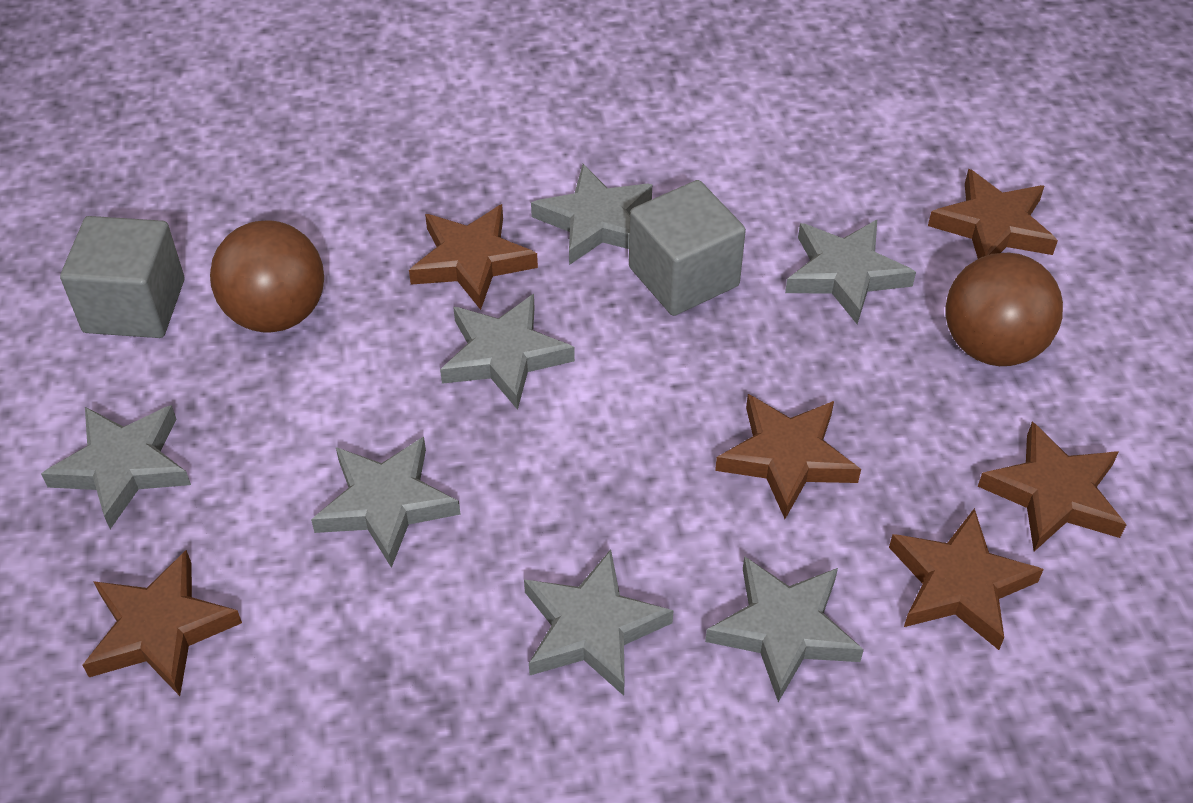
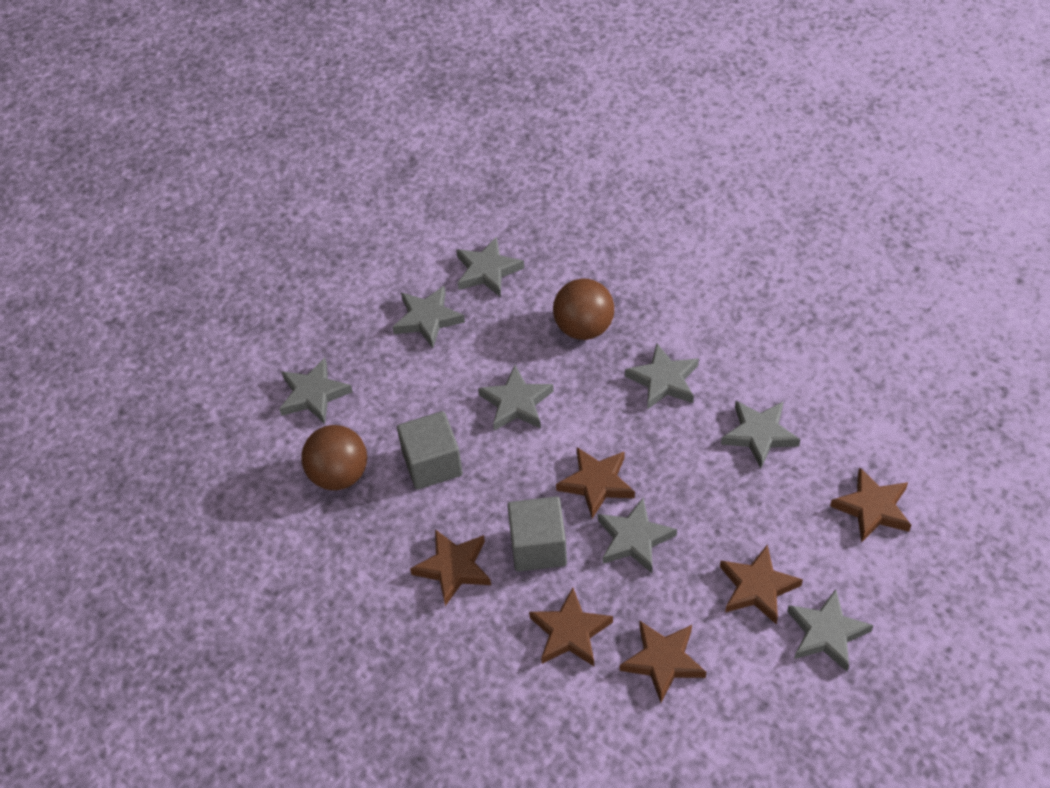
grey star: [41,405,191,529] [311,437,461,568] [440,294,575,410] [524,549,674,696] [531,164,652,265] [705,556,864,702] [785,220,916,324] = 7 -> [279,358,353,424] [392,285,465,348] [456,237,524,297] [478,365,554,431] [598,498,677,573] [625,343,699,410] [721,401,801,469] [787,589,874,671] = 8

